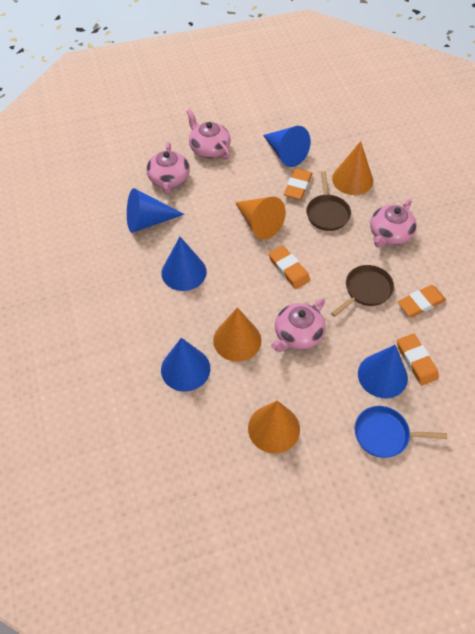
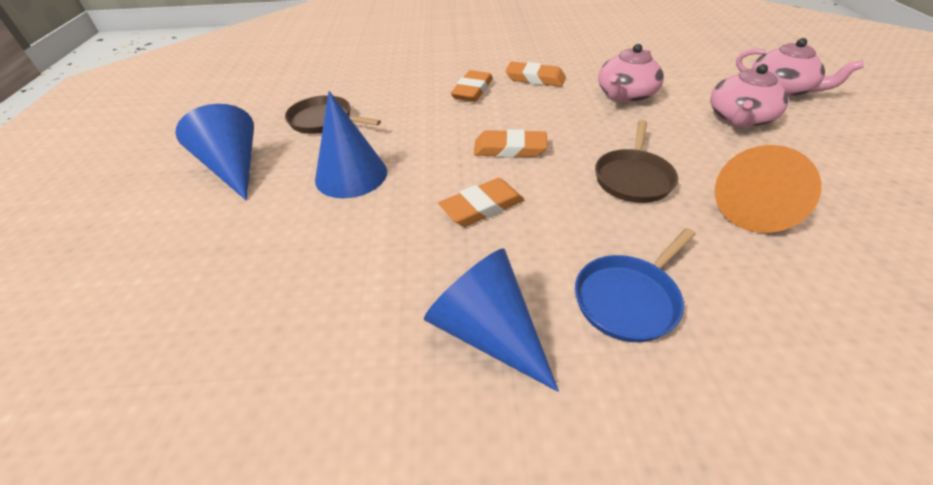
blue cone: [127,188,184,233] [161,338,210,392] [162,237,207,291] [263,126,310,167] [358,345,408,398] = 5 -> [175,104,254,200] [315,91,387,198] [424,248,559,392] = 3
orange cone: [213,307,261,362] [235,197,286,239] [248,401,300,453] [332,141,373,195] = 4 -> [715,145,822,233] = 1
pink teapot: [146,142,190,194] [186,109,231,160] [271,299,326,352] [370,199,417,248] = 4 -> [598,44,664,103] [710,64,788,128] [736,38,863,98] = 3

